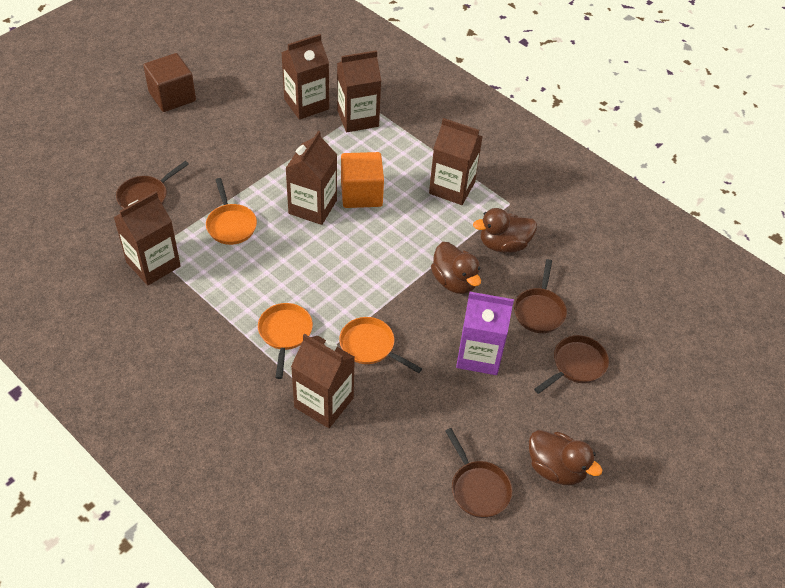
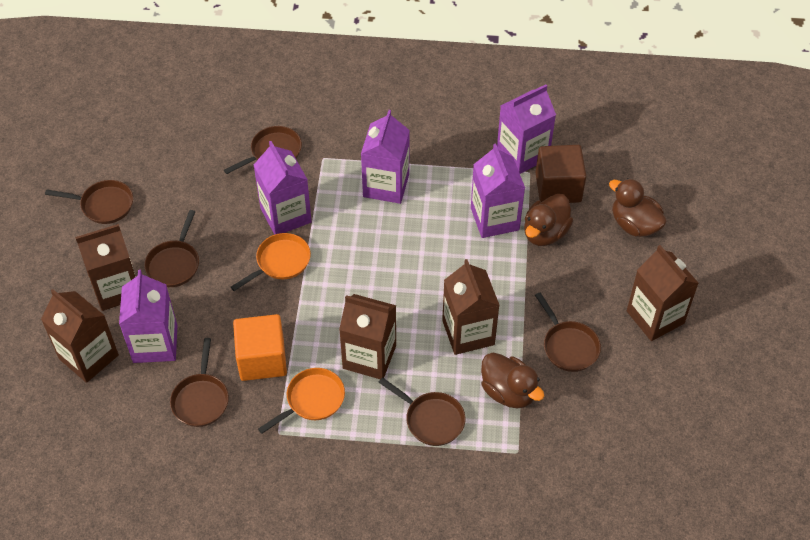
brown carton: [114,191,181,286] [281,34,329,120] [285,131,337,225] [291,334,355,428] [337,50,381,132] [429,118,483,205] = 6 -> [41,289,119,383] [75,224,136,311] [339,294,396,379] [442,259,500,355] [627,245,699,341] = 5
brown pan: [116,161,189,209] [445,428,513,518] [514,259,567,333] [534,335,609,394] = 4 -> [45,180,133,224] [144,210,199,287] [170,338,229,427] [224,126,302,174] [378,377,465,446] [535,293,601,372] = 6
orange pan: [206,178,257,245] [258,303,313,379] [339,317,422,373] = 3 -> [231,233,311,291] [258,368,345,434] = 2
purple carton: [456,292,514,375] = 1 -> [119,270,177,363] [254,141,312,235] [361,110,410,204] [471,144,525,238] [497,84,556,174] = 5

